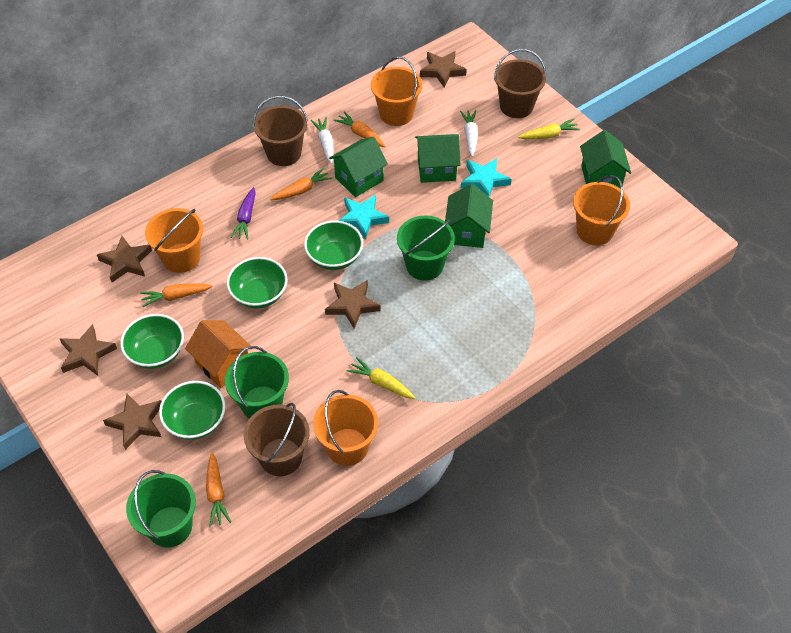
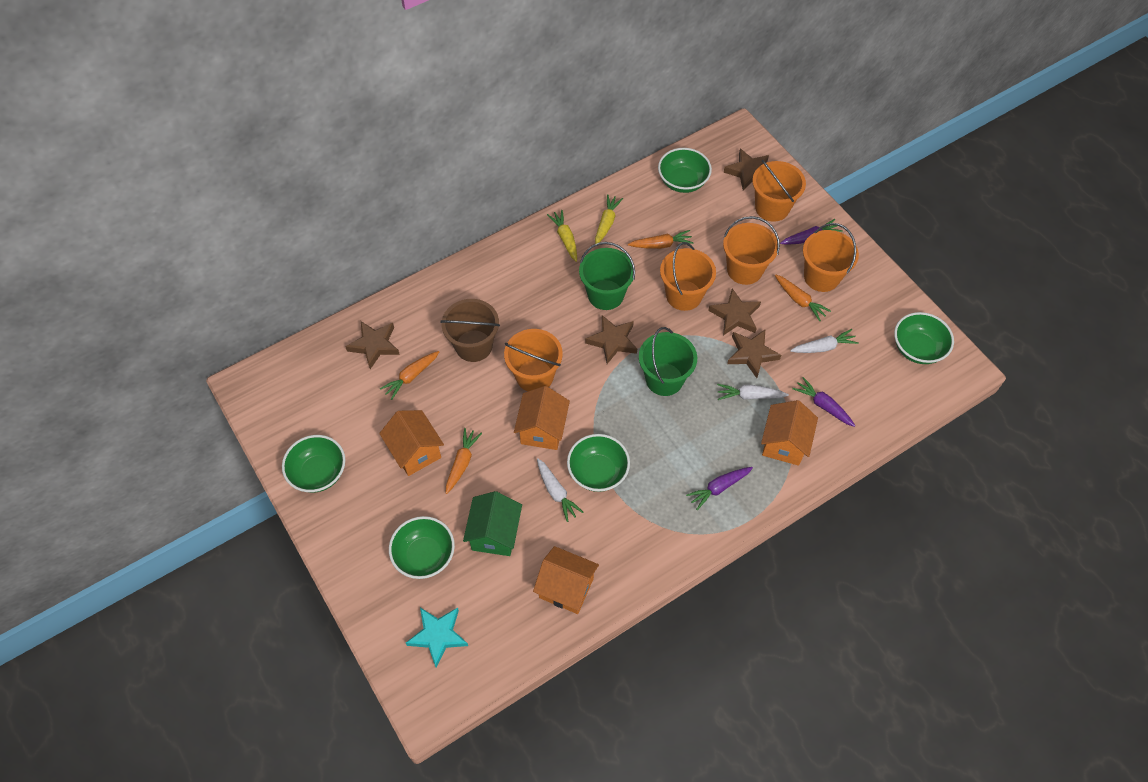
brown bucket: [244,403,310,476] [253,96,308,166] [494,49,546,118] = 3 -> [440,299,500,362] = 1
green bowl: [120,314,184,369] [159,381,225,440] [227,257,287,309] [304,221,363,270] = 4 -> [282,435,345,493] [389,516,455,579] [567,434,630,492] [658,148,712,193] [894,312,954,364] = 5
green bucket: [126,470,196,548] [225,346,289,419] [397,215,455,281] = 3 -> [579,242,635,310] [639,327,697,396] = 2
green house: [329,137,388,197] [415,134,460,183] [445,184,493,248] [580,130,631,189] = 4 -> [463,491,522,556] = 1
orange bucket: [145,208,203,273] [313,390,378,466] [371,56,422,126] [573,175,630,246] = 4 -> [504,329,563,391] [660,242,716,311] [723,216,780,285] [752,160,806,222] [803,223,859,292] = 5
orange house: [185,320,253,388] = 1 -> [379,410,444,476] [514,386,570,450] [533,546,599,614] [761,400,818,466] = 4
purple carrot: [231,187,256,240] = 1 -> [686,467,753,510] [780,219,843,245] [792,377,855,427] = 3
turquoise star: [338,195,389,240] [461,158,511,197] = 2 -> [406,608,468,668] = 1
white carrot: [311,117,334,164] [460,110,478,157] = 2 -> [537,458,584,522] [717,384,789,400] [790,329,859,353] = 3

